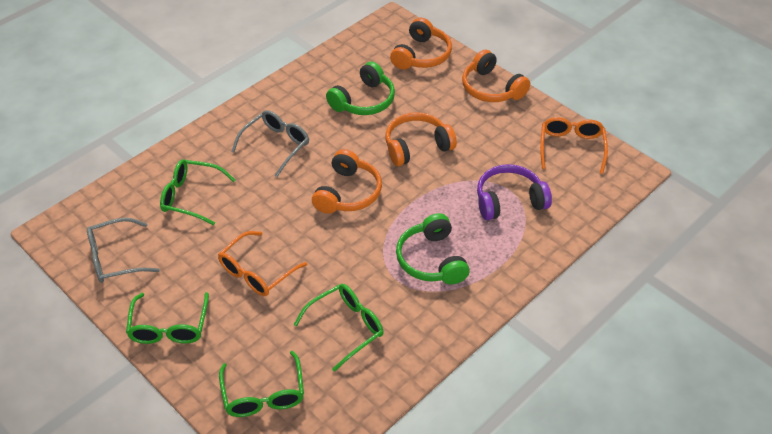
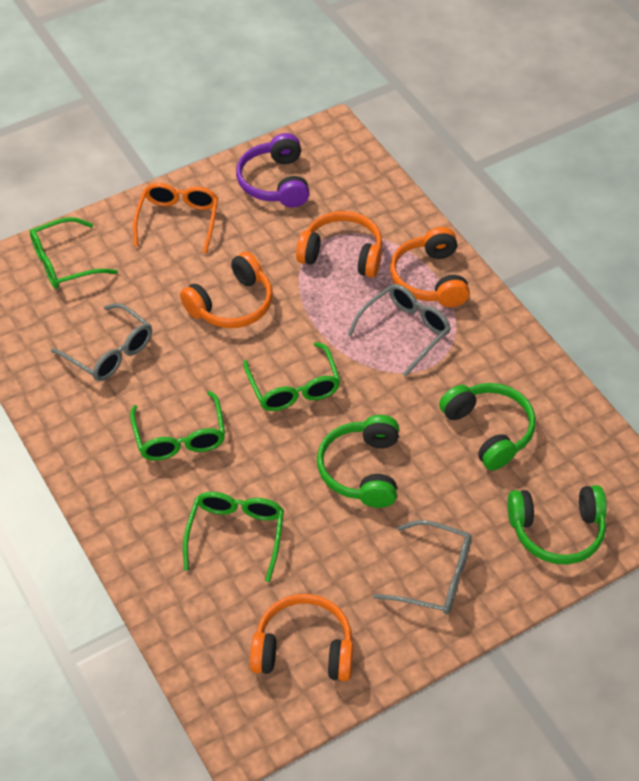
green headphones: [326,62,395,115] [396,213,470,284] = 2 -> [317,415,399,508] [439,383,536,470] [507,485,607,564] = 3
grey glasses: [87,218,160,283] [231,110,309,177] = 2 -> [51,303,152,381] [348,284,451,376] [373,520,472,614] = 3
orange glasses: [218,231,307,296] [540,117,608,174] = 2 -> [133,183,218,254] = 1

